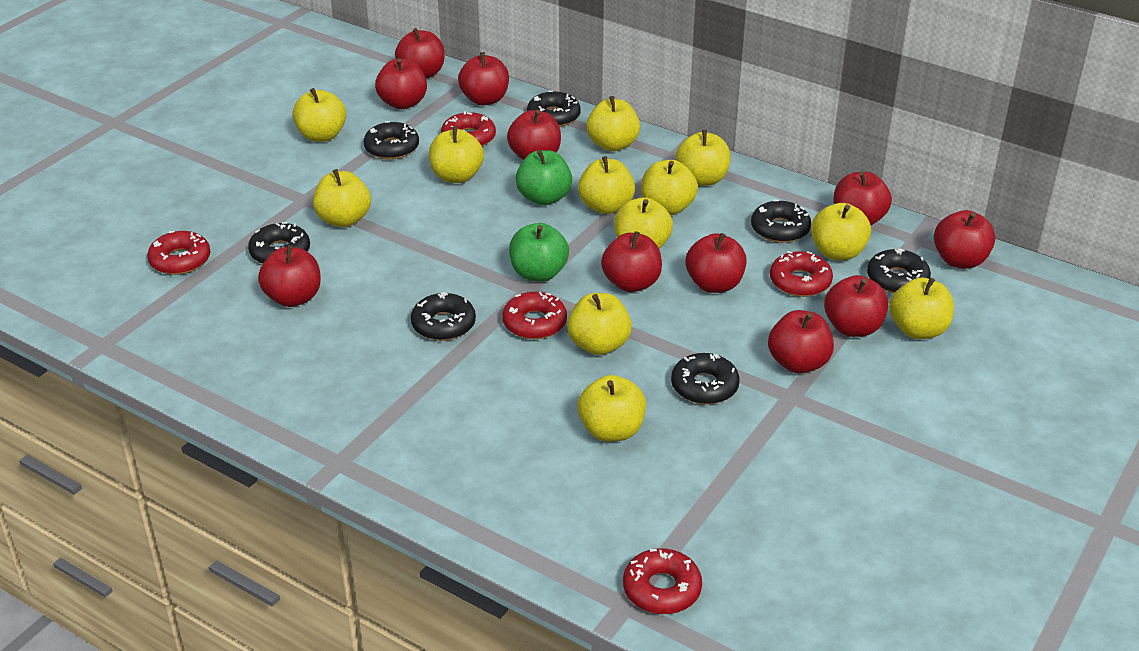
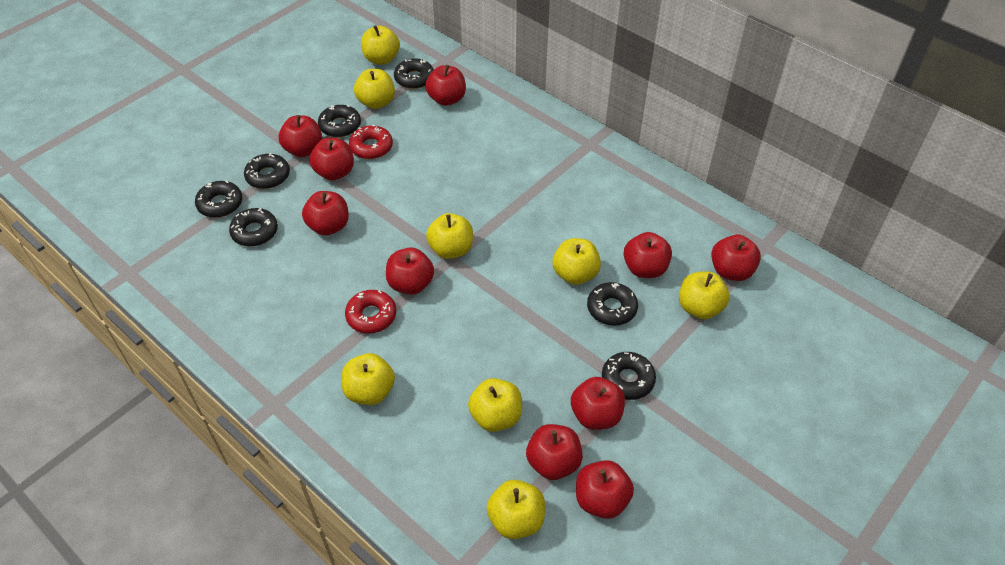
green apple: [509,223,569,282] [516,150,572,205] = 2 -> none = 0
red apple: [258,245,321,307] [375,58,427,109] [395,28,445,78] [458,52,509,105] [507,110,561,160] [601,231,662,292] [686,233,747,293] [768,310,834,374] [824,275,888,337] [834,171,892,225] [934,210,995,269] = 11 -> [279,115,322,157] [302,191,349,236] [310,138,354,180] [386,247,434,295] [425,65,466,106] [526,424,583,480] [571,377,625,430] [576,460,634,519] [624,232,672,278] [711,235,761,281] = 10
red donut: [147,231,210,275] [441,111,496,147] [502,292,567,339] [623,548,702,614] [770,251,833,297] = 5 -> [345,290,396,334] [349,125,393,159] = 2
yellow apple: [292,88,346,142] [313,169,371,227] [429,127,484,183] [567,293,632,355] [578,156,635,214] [578,375,646,442] [586,96,640,151] [614,197,673,249] [641,160,698,215] [675,130,731,186] [811,203,871,261] [889,277,954,339] = 12 -> [342,353,395,405] [354,69,395,109] [361,25,400,65] [426,213,473,259] [468,378,522,432] [487,480,545,539] [553,238,601,285] [679,271,730,319] = 8

